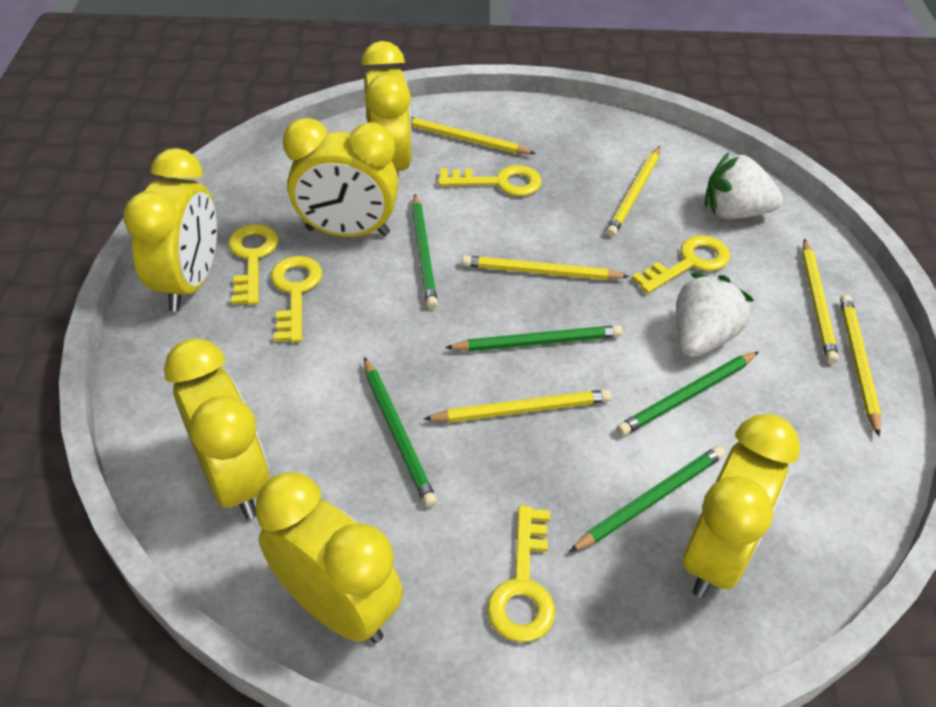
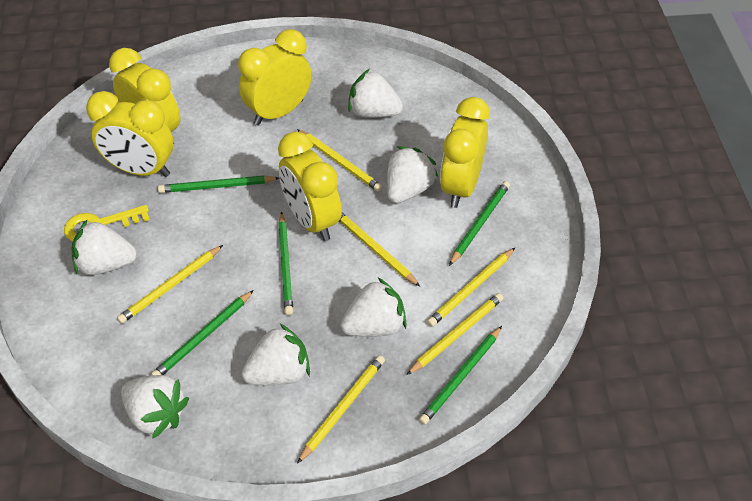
white strawberry: [676,273,754,357] [705,152,783,219] = 2 -> [71,220,137,275] [121,375,189,439] [242,324,310,385] [341,278,407,337] [348,69,403,118] [387,146,438,203] = 6
yellow clock: [124,148,217,312] [164,338,270,519] [255,472,403,643] [283,118,399,237] [361,41,412,172] [683,414,800,598] = 6 -> [86,91,174,177] [109,48,180,132] [238,29,312,126] [278,132,342,241] [440,97,490,208] = 5
yellow key: [228,224,278,305] [271,256,322,343] [438,165,542,196] [487,505,555,642] [632,235,730,293] = 5 -> [64,205,150,241] = 1

